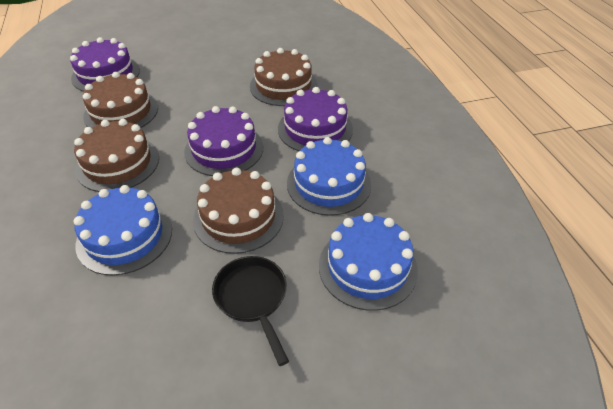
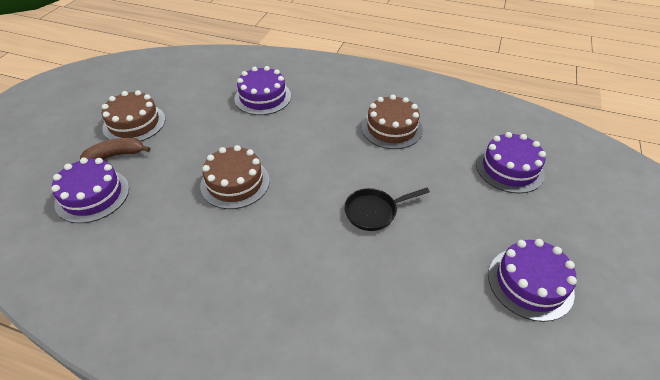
blue cake: [73,185,172,276] [287,137,371,216] [319,213,418,311] = 3 -> none = 0
brown banana: none = 0 -> [80,138,150,160] = 1
brown cake: [74,119,159,192] [83,72,158,128] [193,168,284,254] [250,48,318,106] = 4 -> [102,90,165,141] [200,145,270,209] [362,95,423,149] = 3
purple cake: [70,37,140,92] [184,106,263,176] [278,87,353,151] = 3 -> [51,158,129,223] [234,66,291,115] [476,132,546,194] [488,239,577,322] = 4

